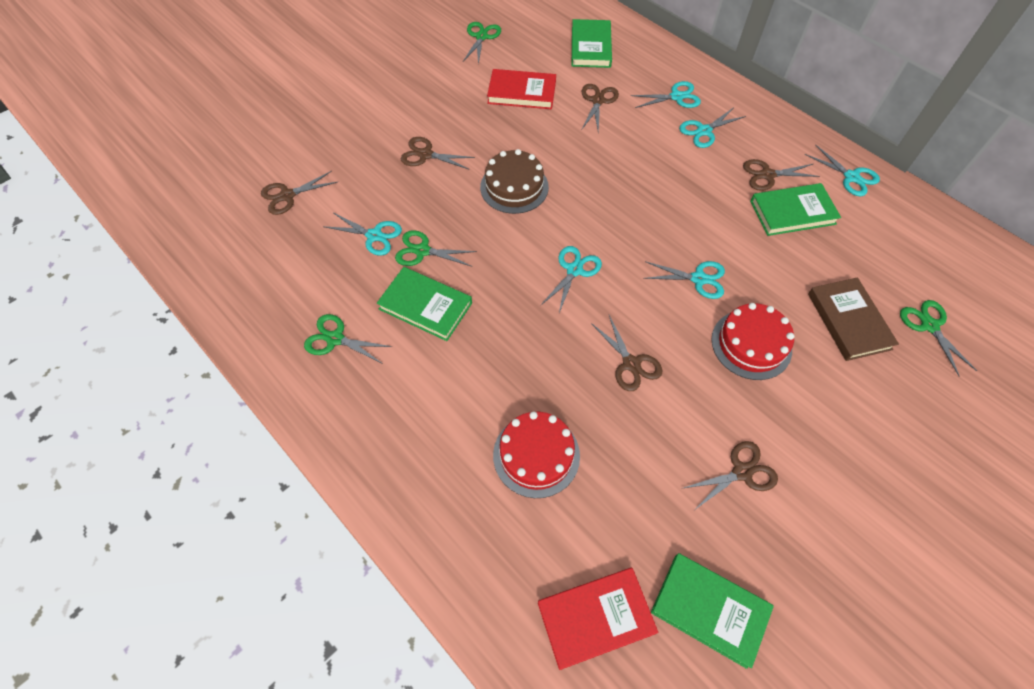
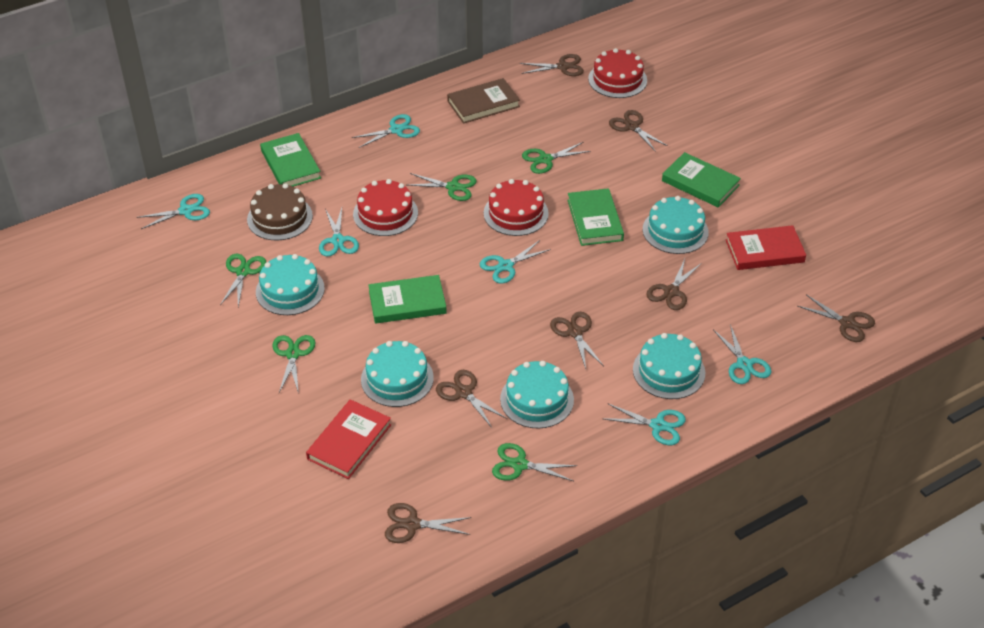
brown scissors: [261,171,338,215] [401,137,475,169] [581,84,619,132] [591,315,662,391] [681,441,778,509] [743,159,820,191] = 6 -> [385,503,472,543] [436,370,507,428] [520,54,584,76] [550,312,604,369] [609,110,668,152] [646,259,702,310] [798,294,875,342] = 7
green scissors: [304,314,392,364] [395,230,477,267] [463,22,501,64] [900,300,977,377] = 4 -> [220,254,266,307] [273,335,315,394] [408,173,477,201] [492,443,577,481] [522,142,591,174] = 5
red cake: [493,411,580,498] [712,303,794,380] = 2 -> [353,179,418,236] [484,179,549,236] [588,48,647,98] = 3
turquoise cake: none = 0 -> [256,254,325,315] [361,341,434,407] [500,361,574,429] [633,333,705,399] [643,196,709,254] = 5

